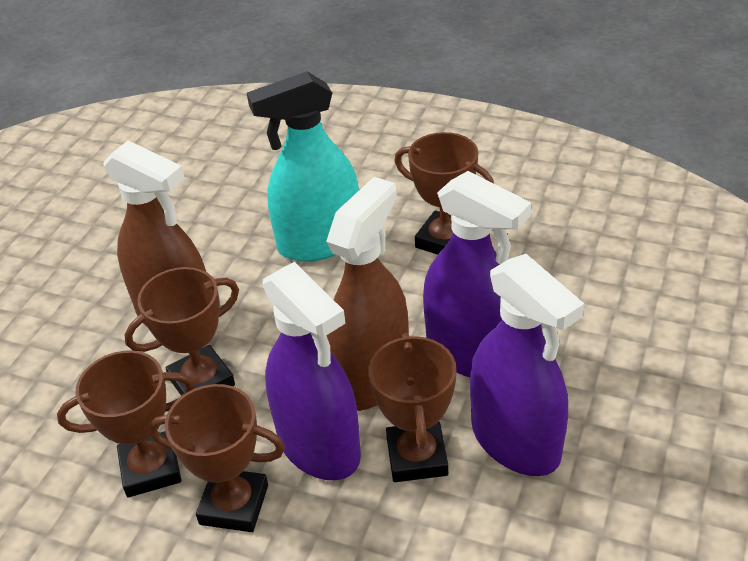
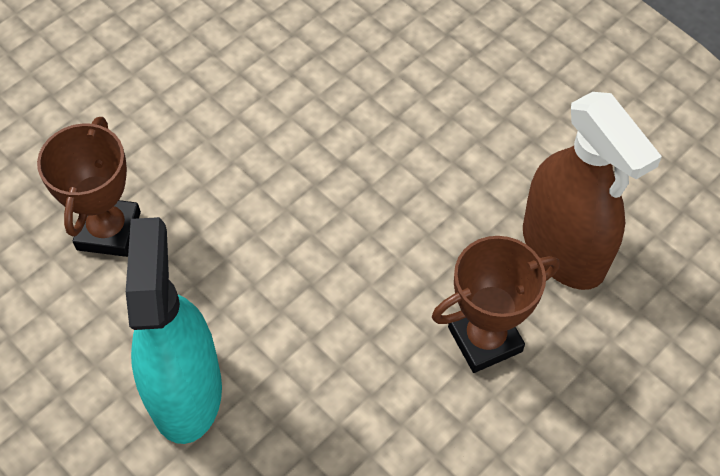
brown spray bottle: [103,140,206,326] [326,177,409,411] = 2 -> [523,92,662,290] = 1
brown trophy: [57,351,195,497] [124,267,239,396] [148,384,285,532] [368,333,456,482] [394,132,494,255] = 5 -> [37,117,141,257] [432,236,560,373] = 2
purple spray bottle: [262,262,361,480] [423,171,531,377] [470,254,584,476] = 3 -> none = 0

